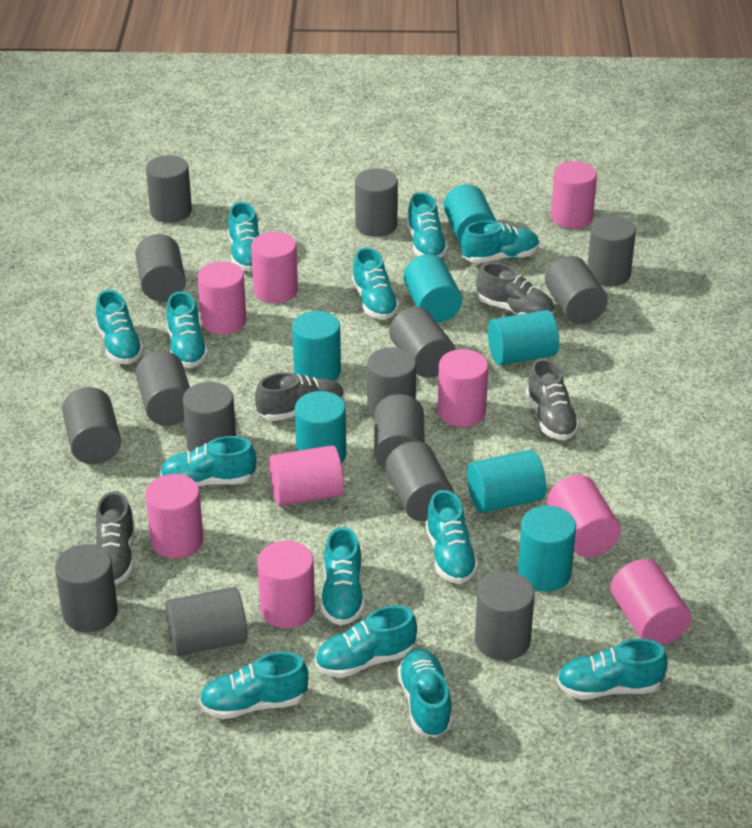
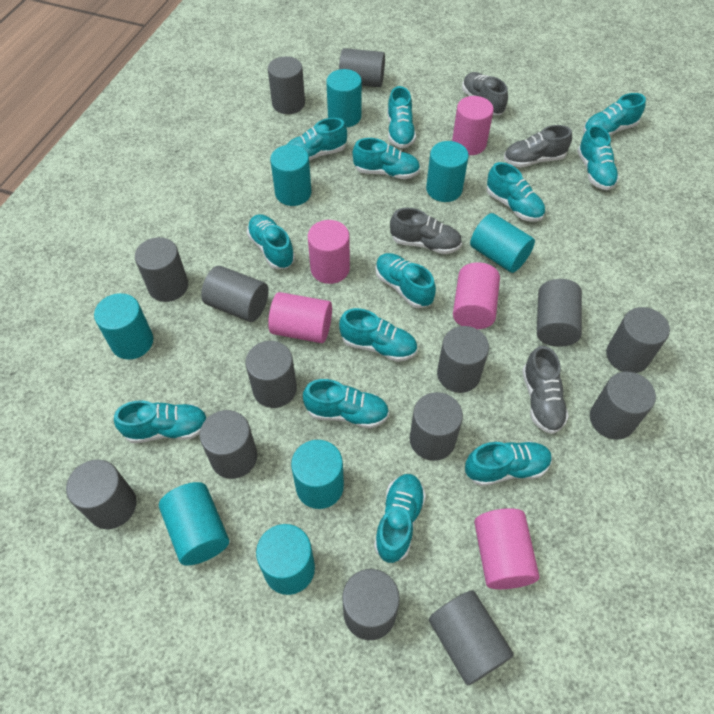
grey cylinder: [55,544,118,632] [62,387,121,464] [135,234,186,302] [136,351,190,426] [146,155,192,223] [165,587,247,656] [183,382,236,452] [355,169,398,237] [367,347,416,420] [374,394,425,468] [385,441,454,521] [389,307,455,378] [475,571,535,661] [545,256,608,324] [587,216,636,286] = 15 -> [66,460,137,529] [135,237,188,302] [199,410,257,479] [201,266,269,322] [245,341,297,408] [268,56,305,114] [339,48,385,87] [342,569,400,640] [410,392,463,461] [429,590,514,685] [437,326,489,393] [537,279,582,347] [590,372,656,439] [606,307,670,373] = 14
pink cylinder: [145,474,203,558] [197,261,246,335] [251,232,298,303] [257,541,315,629] [269,445,344,506] [438,349,488,427] [547,475,621,557] [551,161,597,229] [610,559,691,646] = 9 -> [268,292,332,343] [308,220,350,284] [452,96,494,155] [453,262,500,329] [474,508,539,589] = 5
turquoise cylinder: [292,311,341,381] [295,391,346,464] [404,254,462,323] [443,184,497,244] [467,450,546,513] [488,310,559,365] [518,506,576,592] = 7 -> [94,293,153,359] [159,482,229,566] [256,524,315,595] [270,145,311,206] [291,440,344,509] [326,69,362,127] [426,141,469,202] [470,213,535,273] = 8

